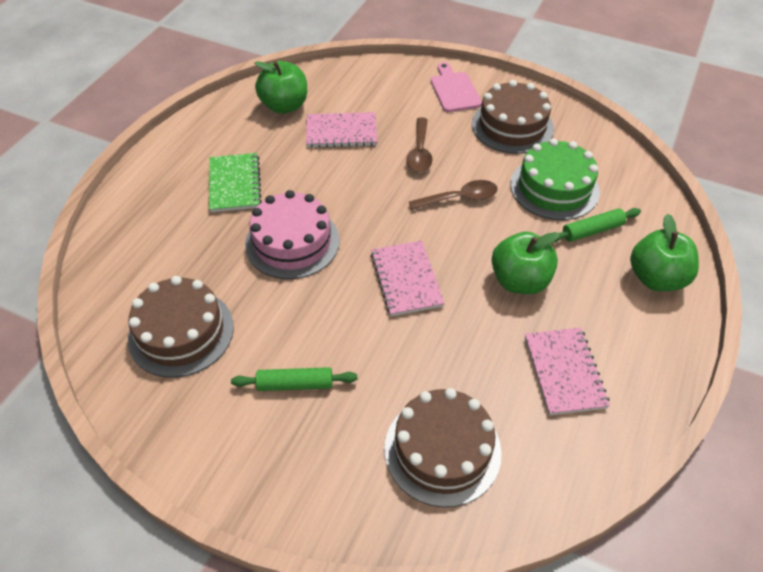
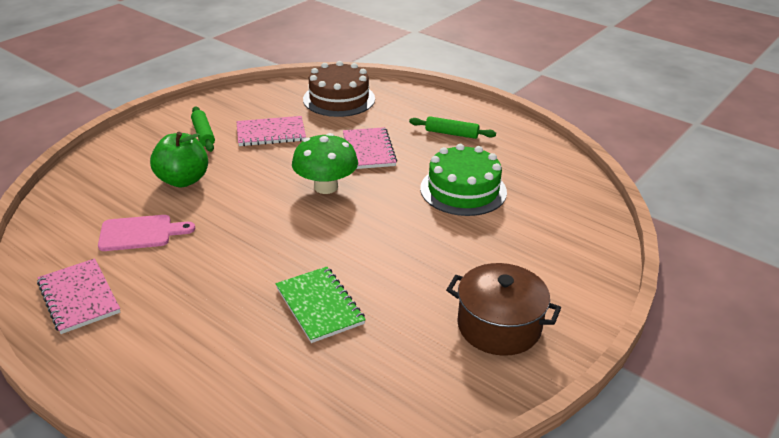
brown cake: [128,276,234,378] [384,388,502,507] [472,80,554,154] = 3 -> [303,61,375,117] = 1
brown pot: none = 0 -> [446,263,561,356] = 1
brown spoon: [406,117,433,172] [409,180,498,210] = 2 -> none = 0
green apple: [254,61,307,114] [492,232,560,294] [630,214,699,291] = 3 -> [150,132,208,187] = 1
green mushroom: none = 0 -> [292,133,358,194] = 1
pink cake: [245,190,340,279] = 1 -> none = 0

